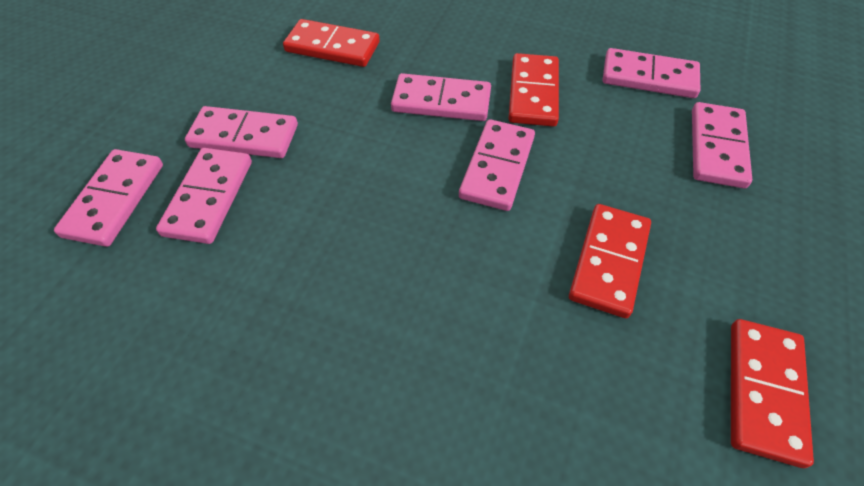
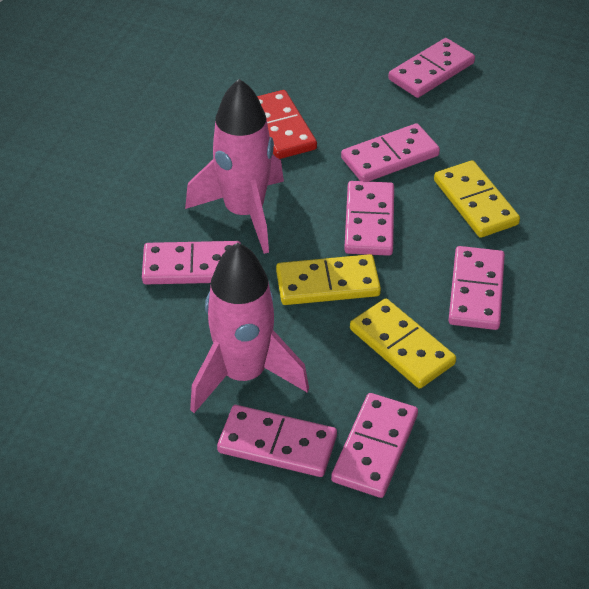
pink rocket: none = 0 -> [185,79,284,254] [190,242,309,413] = 2
red domino: [283,19,380,67] [508,53,559,127] [569,204,651,318] [731,319,814,468] = 4 -> [257,90,317,159] = 1
yellow domino: none = 0 -> [276,254,381,305] [350,299,456,389] [434,160,520,238] = 3

